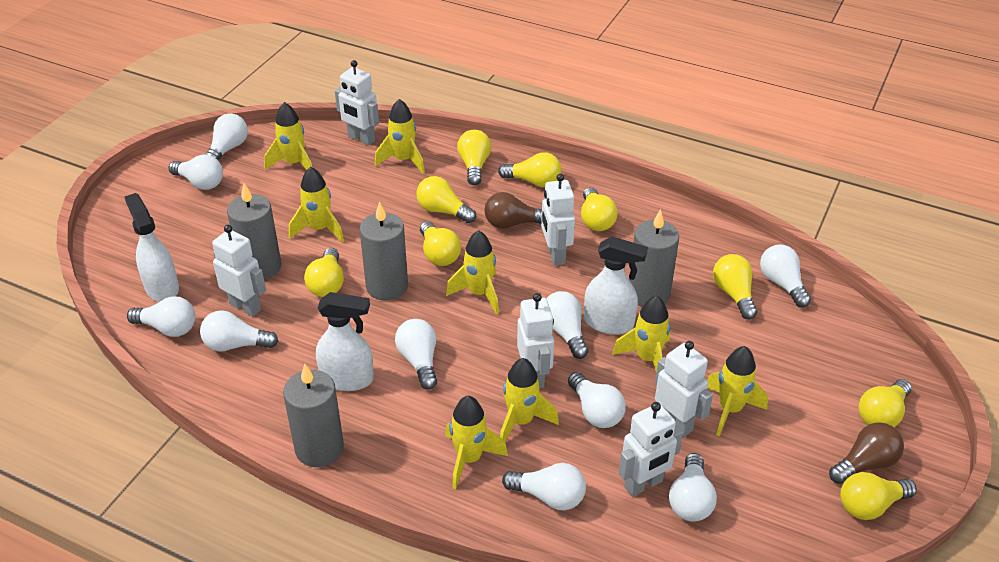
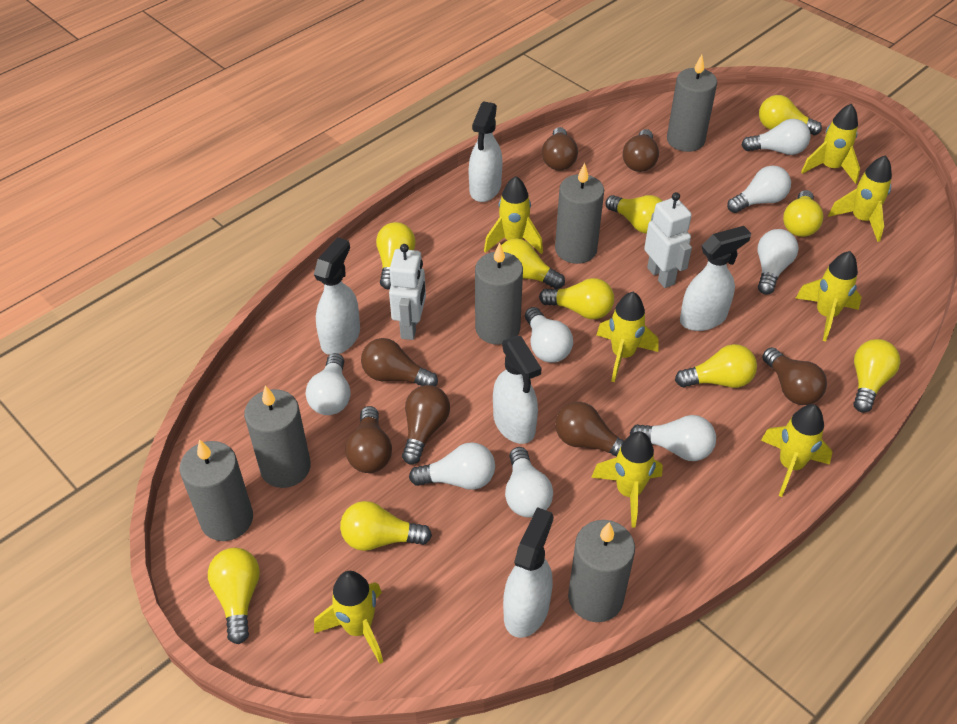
brown light bulb: [484,192,542,229] [829,422,904,484] = 2 -> [345,406,392,473] [361,338,438,386] [402,385,450,464] [542,127,578,170] [555,402,624,457] [623,129,659,172] [762,347,827,405] = 7
grey candle: [227,183,281,280] [283,364,344,467] [360,202,408,301] [629,209,679,307] = 4 -> [180,439,253,541] [244,386,311,488] [475,243,523,345] [555,163,604,264] [568,520,635,622] [667,55,717,152] = 6
white light bulb: [127,296,195,337] [168,155,223,190] [200,310,278,352] [205,113,248,160] [395,319,437,390] [502,463,586,511] [546,291,588,359] [568,372,626,428] [669,453,717,522] [760,245,811,308] = 10 -> [306,353,351,415] [409,442,495,490] [505,447,553,518] [525,307,573,363] [630,415,716,461] [727,165,791,213] [742,119,810,155] [758,229,799,295] = 8
white robot: [212,225,266,317] [335,60,379,146] [517,293,554,388] [541,174,575,266] [619,402,683,497] [655,341,713,437] = 6 -> [389,244,426,340] [644,192,692,288] = 2
white spray bottle: [124,193,179,302] [316,292,374,391] [584,236,648,335] = 3 -> [314,237,360,355] [469,101,502,202] [493,336,542,444] [503,507,553,638] [680,226,751,331] = 5
yellow light bulb: [304,248,344,297] [416,176,476,223] [420,221,461,266] [457,130,491,185] [498,152,561,187] [581,187,618,231] [713,254,757,320] [840,472,917,520] [859,379,912,427] = 9 -> [208,548,260,644] [340,501,432,551] [376,222,416,289] [501,238,565,289] [539,278,614,319] [606,195,663,234] [675,344,757,388] [759,95,822,135] [783,190,823,237] [854,339,900,413] = 10

